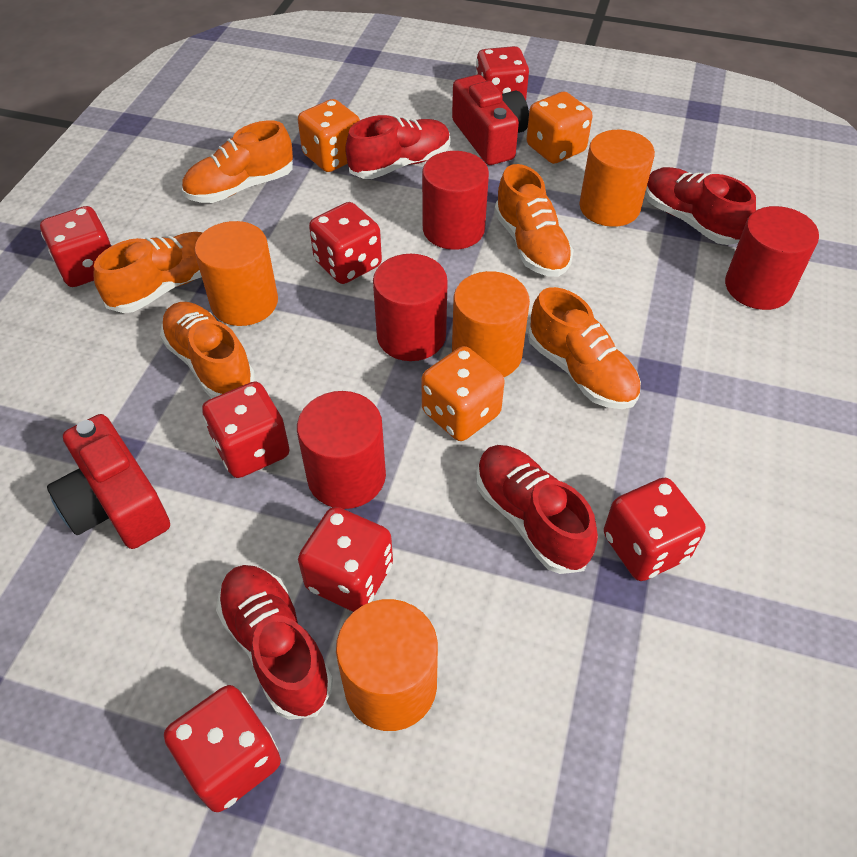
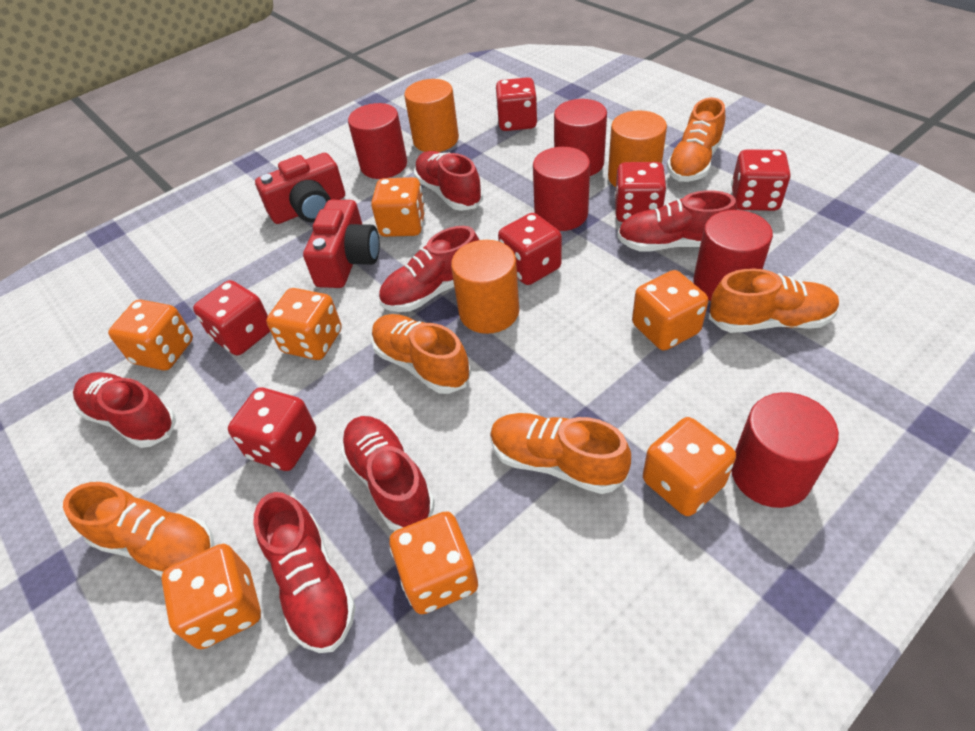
orange cylinder: [195,221,278,326] [336,599,438,731] [452,271,530,377] [579,130,655,227] = 4 -> [404,79,459,152] [451,240,519,334] [608,111,667,187] = 3
orange dice: [298,99,360,172] [421,346,505,441] [526,92,592,164] = 3 -> [108,300,193,370] [161,544,261,649] [266,288,342,360] [371,177,425,237] [390,511,478,614] [632,270,708,350] [643,417,736,516] = 7
red cylinder: [297,391,386,509] [373,254,448,361] [422,151,489,250] [725,206,819,310] = 4 -> [348,103,407,179] [533,147,590,231] [554,99,607,176] [693,210,773,301] [731,392,839,508] = 5
red dice: [40,206,111,287] [164,685,281,812] [202,382,290,478] [298,507,393,612] [309,202,382,284] [476,46,529,100] [604,478,705,581] = 7 -> [193,280,270,356] [228,387,316,471] [496,77,538,131] [498,213,562,285] [614,162,667,222] [731,149,791,211] = 6
red shoe: [216,565,333,720] [345,115,450,179] [476,445,598,574] [645,167,756,245] = 4 -> [73,372,176,448] [253,492,356,653] [340,416,435,531] [379,226,479,312] [414,151,483,211] [617,190,737,252] = 6

